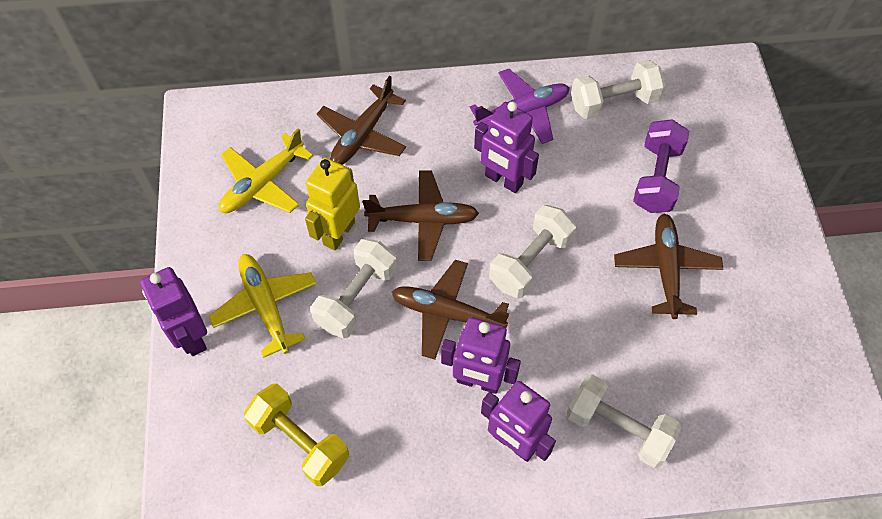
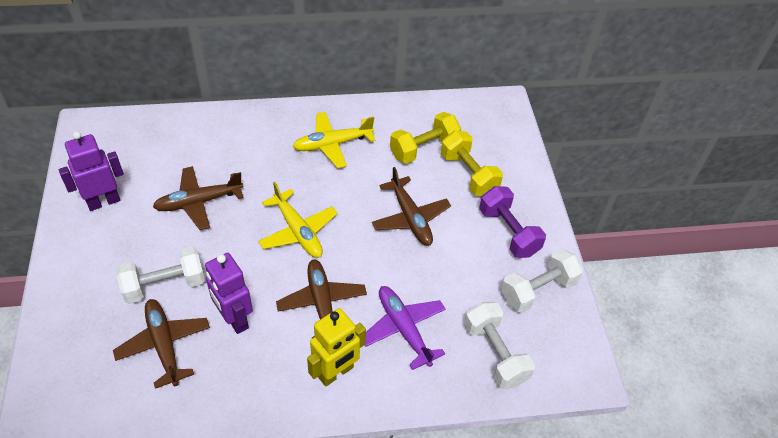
purple robot: [140,267,207,356] [441,317,521,394] [474,101,539,193] [481,381,556,462] = 4 -> [59,131,124,211] [205,253,253,334] = 2
white dumbbell: [311,238,397,338] [489,205,576,298] [566,374,681,468] [571,60,665,120] = 4 -> [117,246,205,304] [464,302,535,389] [501,249,583,313] = 3
yellow dumbbell: [244,384,349,486] = 1 -> [390,112,461,164] [441,131,503,196] = 2

